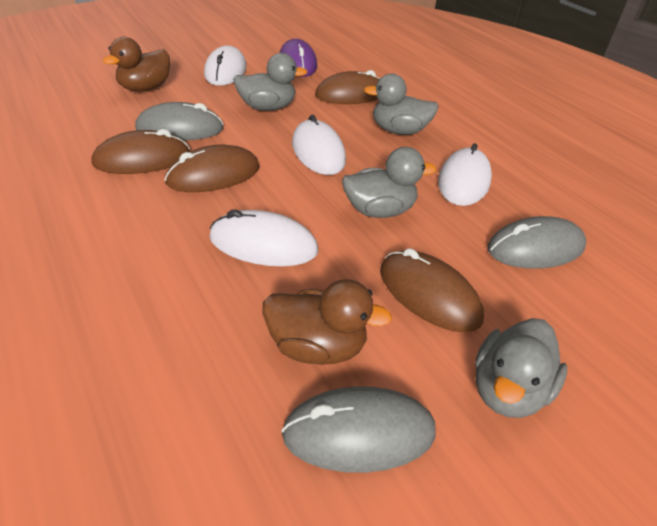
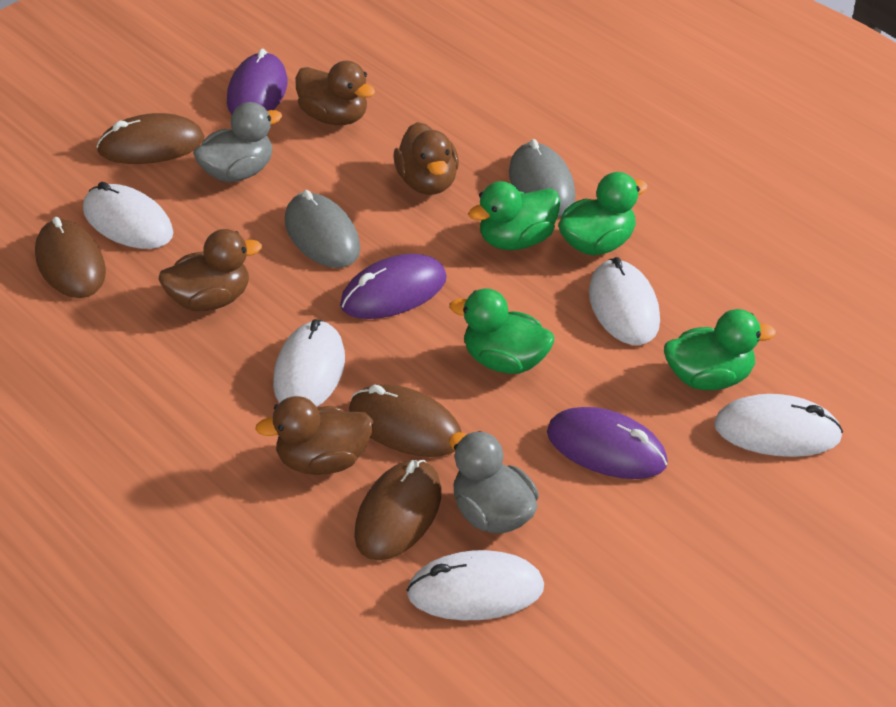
brown duck: [103,37,170,92] [262,279,392,365] = 2 -> [158,229,262,311] [255,396,373,475] [295,61,375,125] [393,122,459,195] = 4
green duck: none = 0 -> [449,288,555,374] [468,181,561,250] [558,172,648,255] [664,309,776,390] = 4
grey duck: [233,53,308,111] [342,147,436,218] [364,74,439,135] [475,318,567,418] = 4 -> [193,102,282,182] [449,431,539,534] = 2
grey mouse: [135,102,224,140] [281,386,435,473] [487,216,586,269] = 3 -> [285,190,360,268] [509,139,576,218] = 2
purple mouse: [280,39,317,77] = 1 -> [227,48,288,115] [340,254,447,319] [547,407,668,479] = 3
white mouse: [204,45,246,86] [209,209,318,266] [292,115,346,175] [438,143,492,206] = 4 -> [83,182,173,249] [273,319,345,407] [406,550,544,620] [589,257,660,345] [714,394,843,457] = 5

